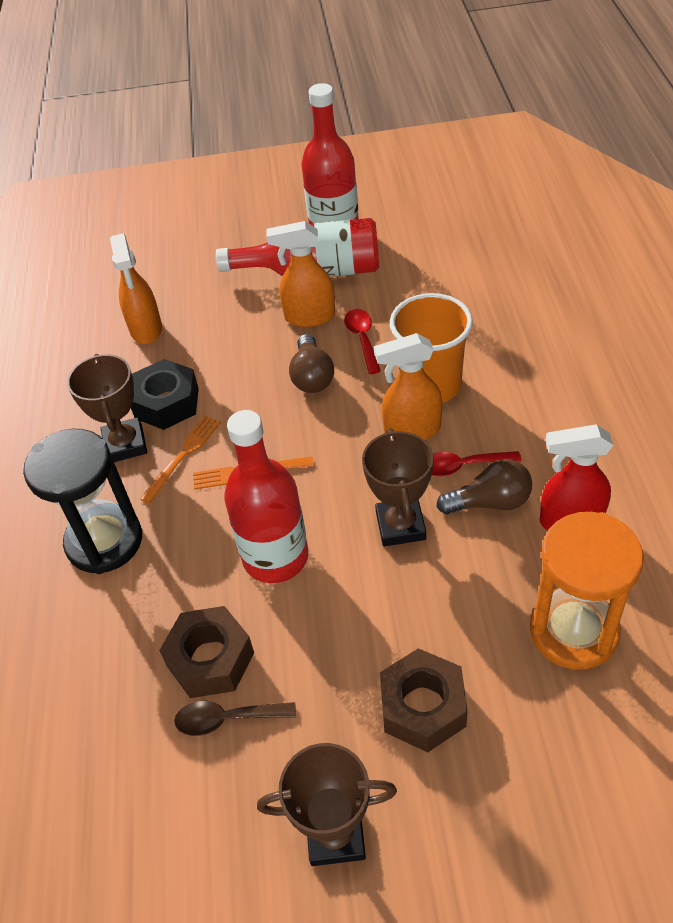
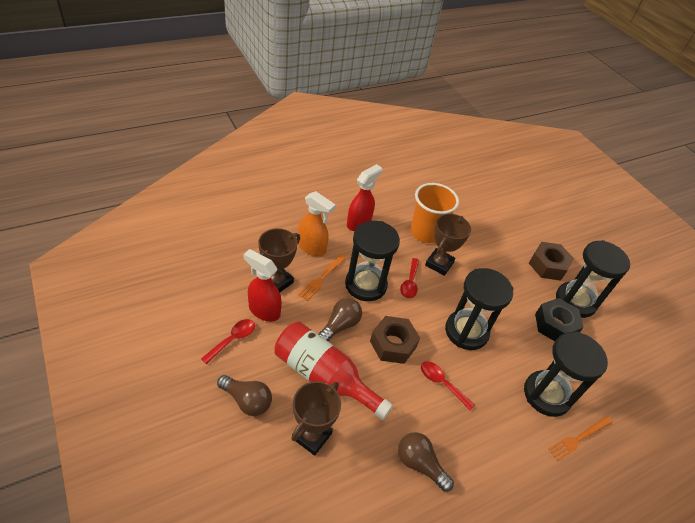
black hourglass: [23,429,142,574] = 1 -> [345,221,400,301] [445,268,514,350] [524,332,608,417] [556,240,630,318] = 4
brown light bulb: [289,334,334,393] [437,459,532,514] = 2 -> [217,375,272,416] [319,298,362,341] [398,432,454,492] = 3
brown spoon: [174,701,296,736] = 1 -> none = 0
orange hourglass: [530,512,644,670] = 1 -> none = 0
orange spray bottle: [110,233,162,344] [266,221,335,327] [374,333,442,440] = 3 -> [298,191,336,256] = 1
red bottle: [216,218,379,277] [224,410,308,583] [301,83,359,224] = 3 -> [274,322,393,420] = 1
red spoon: [344,309,381,374] [431,451,522,477] = 2 -> [201,319,255,364] [400,258,419,298] [421,361,475,410] = 3
red spray bottle: [540,425,613,530] = 1 -> [243,249,282,322] [347,164,382,231] = 2

